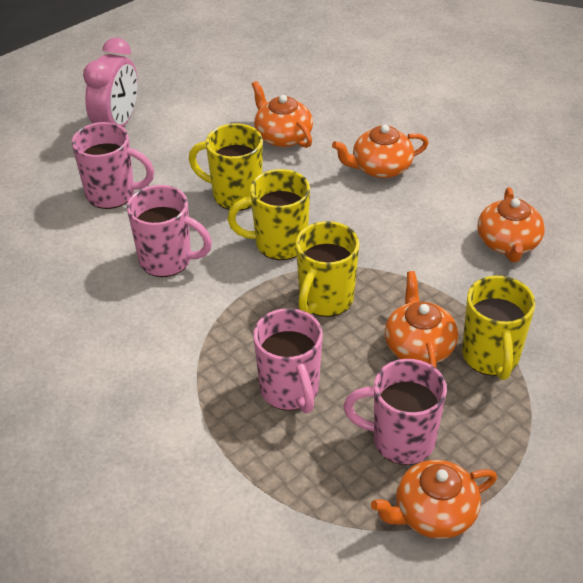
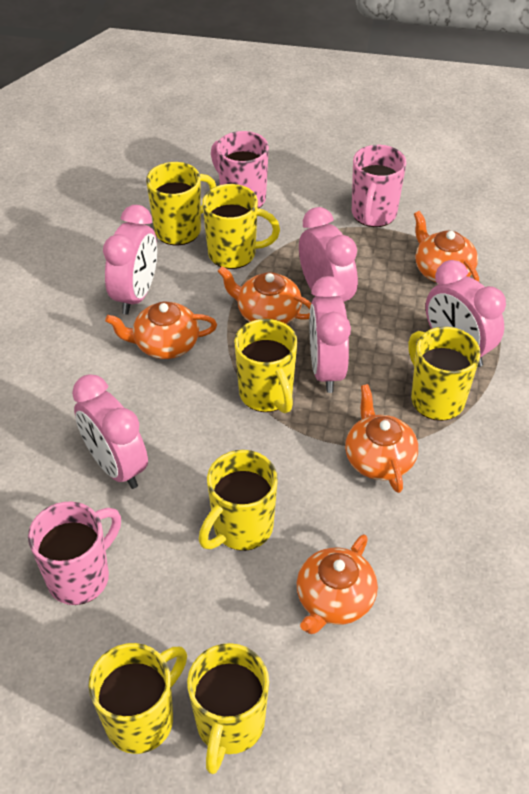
pink clock: [83,38,138,127] = 1 -> [72,374,148,489] [103,205,157,314] [299,207,358,302] [309,276,351,393] [425,260,506,367] = 5
pink mug: [72,122,154,209] [127,185,212,277] [253,308,323,414] [343,359,447,465] = 4 -> [28,502,121,605] [211,131,269,208] [352,145,407,227] = 3
yellow mug: [189,123,263,211] [228,169,310,260] [296,221,360,317] [462,276,536,380] = 4 -> [88,643,187,754] [146,162,216,246] [187,643,269,774] [199,450,278,551] [202,184,280,269] [234,319,298,413] [408,327,481,421] = 7

